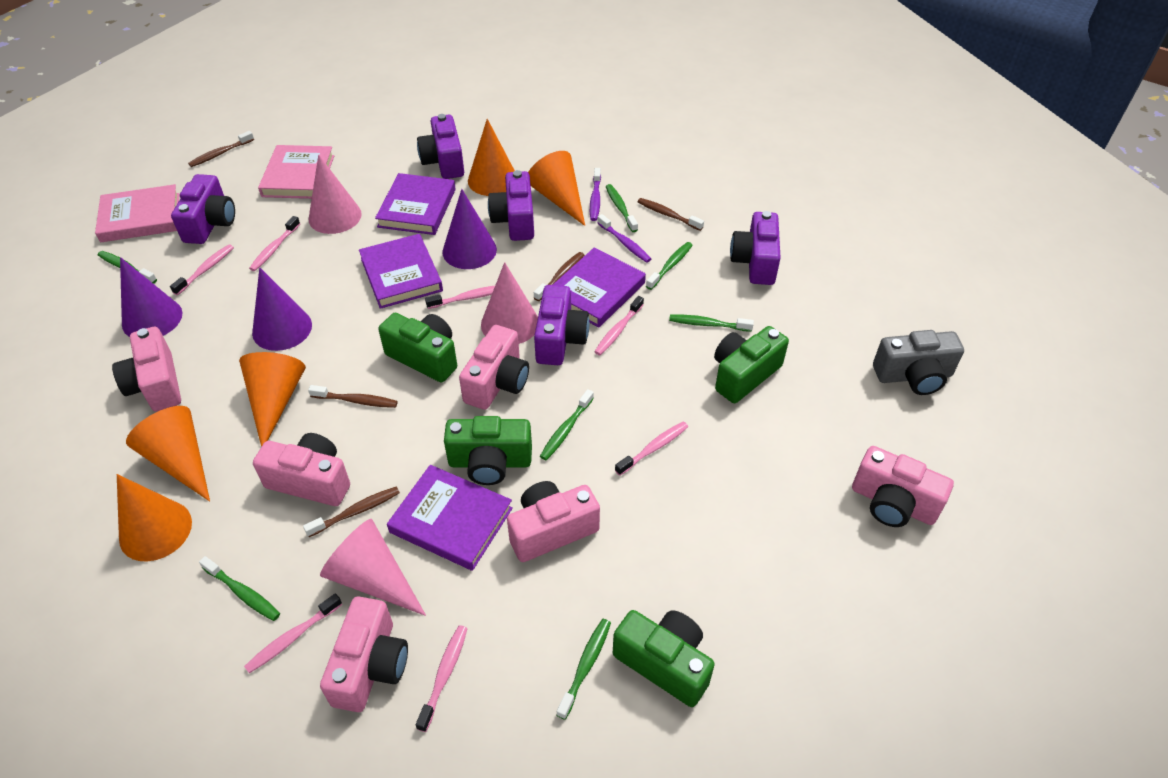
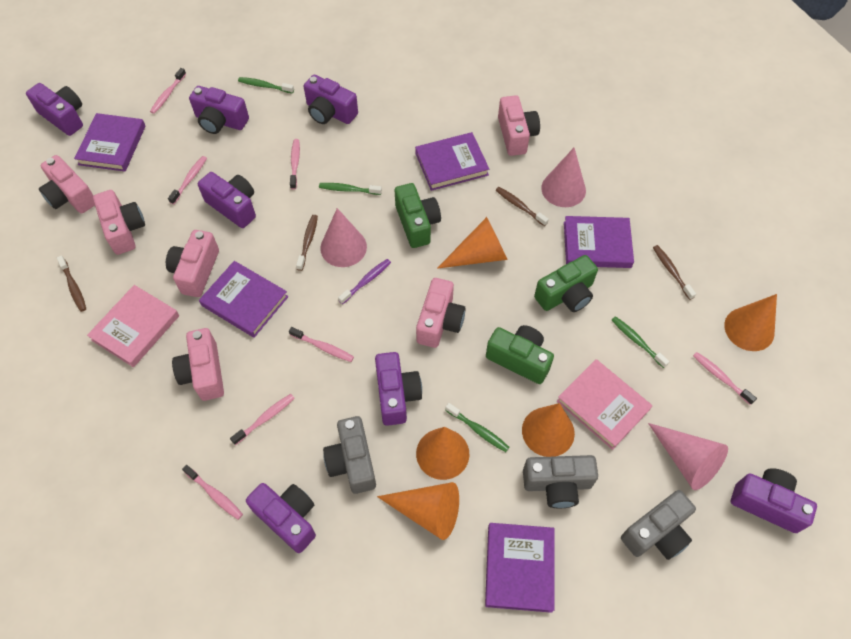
brown toothbrush: [188,131,254,167] [303,487,400,537] [308,385,398,408] [534,252,584,301] [638,198,704,231] = 5 -> [57,255,86,312] [296,215,318,271] [496,187,549,226] [653,245,696,300] = 4
green camera: [378,313,457,382] [444,416,532,485] [613,610,715,707] [714,326,789,403] = 4 -> [395,183,441,248] [486,325,554,384] [534,255,598,312] = 3
green toothbrush: [98,251,157,284] [199,556,280,621] [540,389,594,460] [557,619,611,720] [606,184,638,232] [646,242,693,290] [669,315,754,332] = 7 -> [238,77,294,94] [319,183,382,195] [445,403,509,452] [612,316,670,368] = 4
grey camera: [873,330,964,395] = 1 -> [323,416,376,494] [523,455,598,508] [621,490,696,560] = 3
purple book: [359,234,443,309] [375,173,456,235] [387,465,513,571] [553,248,646,328] = 4 -> [74,113,146,172] [199,261,288,338] [415,132,489,191] [485,523,555,613] [564,216,634,268] = 5
purple camera: [171,174,235,244] [417,114,464,179] [488,170,534,241] [534,285,589,365] [730,211,781,285] = 5 -> [26,83,83,136] [189,86,249,134] [198,172,256,228] [246,483,316,553] [304,75,358,124] [375,352,422,426] [731,468,817,533] = 7
purple cone: [120,257,183,337] [252,267,312,351] [442,189,497,269] = 3 -> none = 0
purple toothbrush: [590,168,601,221] [597,214,651,263] = 2 -> [338,259,391,304] = 1

